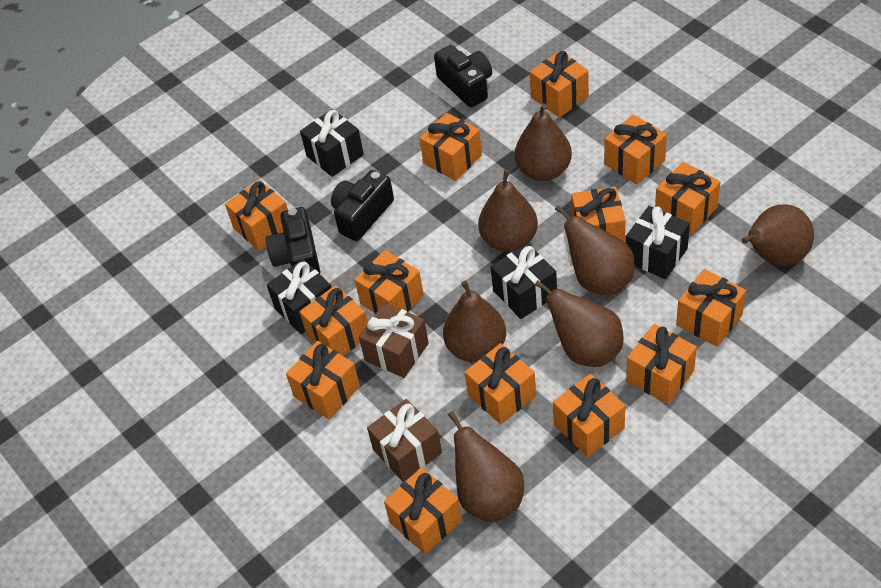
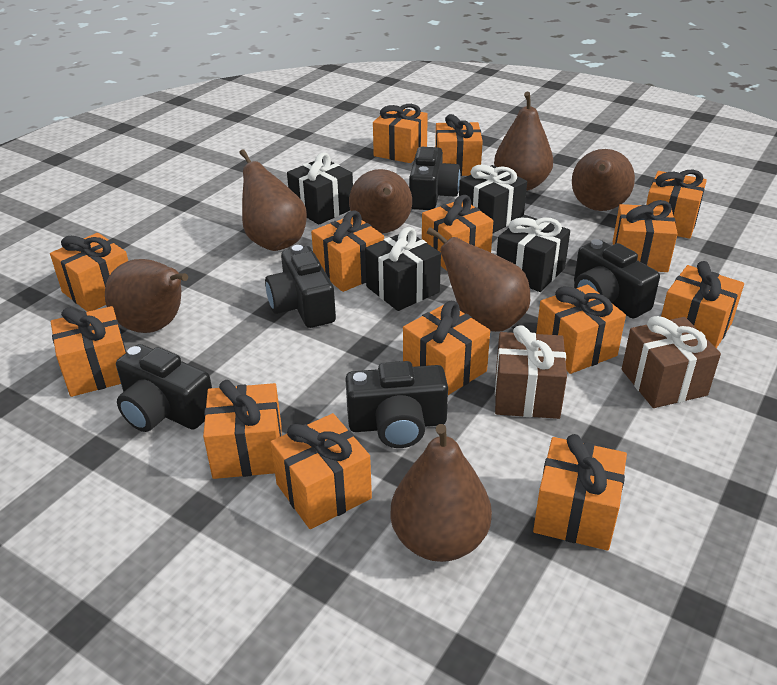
black camera: [266,207,321,274] [331,170,394,241] [434,45,492,108] = 3 -> [116,344,212,432] [265,245,336,328] [345,361,448,448] [409,147,461,210] [574,239,660,318] = 5

